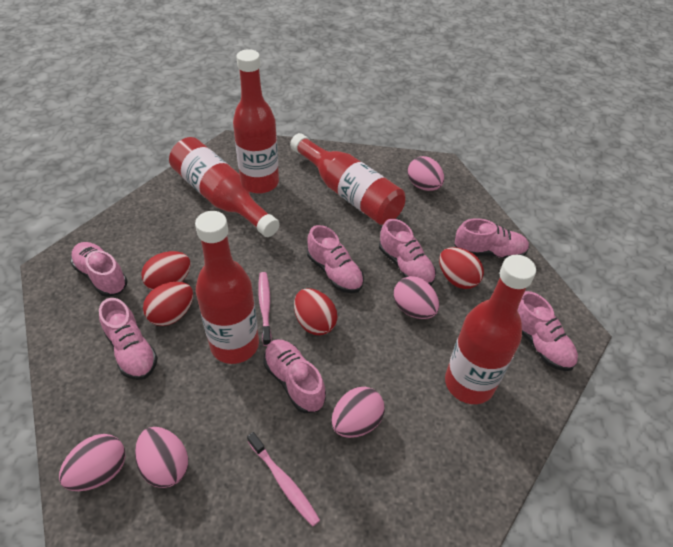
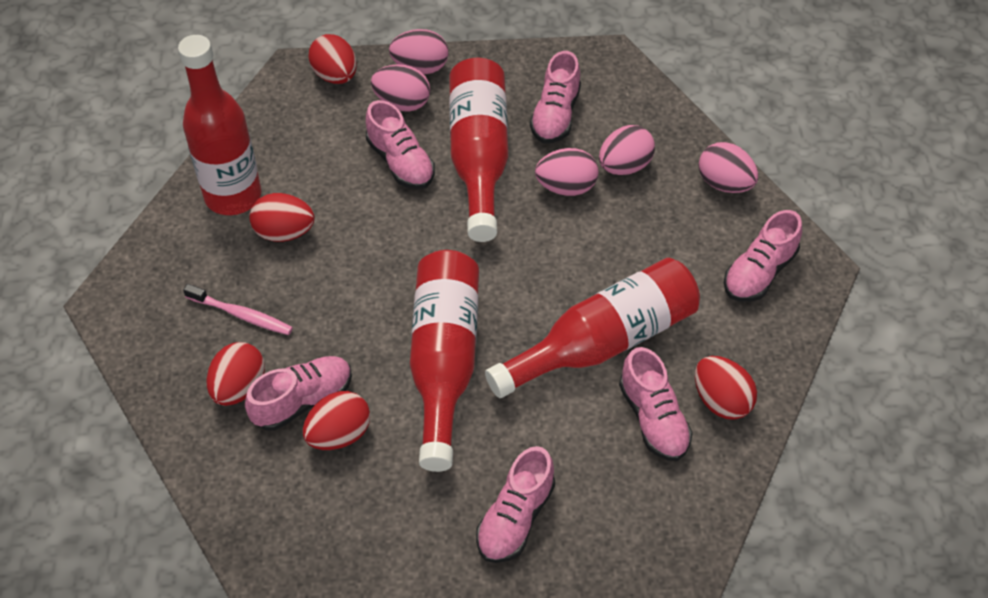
pink shoe: [70,242,128,297] [99,298,158,380] [263,339,326,413] [307,225,364,293] [379,219,436,285] [455,218,529,259] [518,291,578,371] = 7 -> [245,356,352,431] [366,100,435,189] [476,446,555,563] [530,51,581,143] [619,347,693,461] [724,210,802,302] = 6
pink toothbrush: [247,432,320,527] [258,272,272,346] = 2 -> [183,284,293,335] = 1
red bottle: [169,137,280,237] [195,211,259,364] [233,49,279,194] [290,133,405,225] [445,255,536,404] = 5 -> [178,35,262,215] [410,250,479,472] [449,58,509,242] [485,258,700,398] = 4
red egg: [141,251,191,290] [143,282,193,326] [294,288,338,335] [439,247,484,289] = 4 -> [206,342,265,406] [249,193,315,242] [303,391,370,450] [308,34,357,84] [695,356,757,420] = 5

